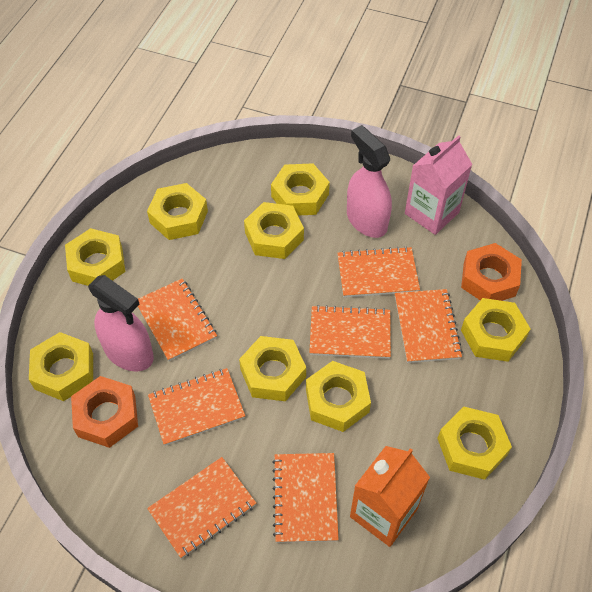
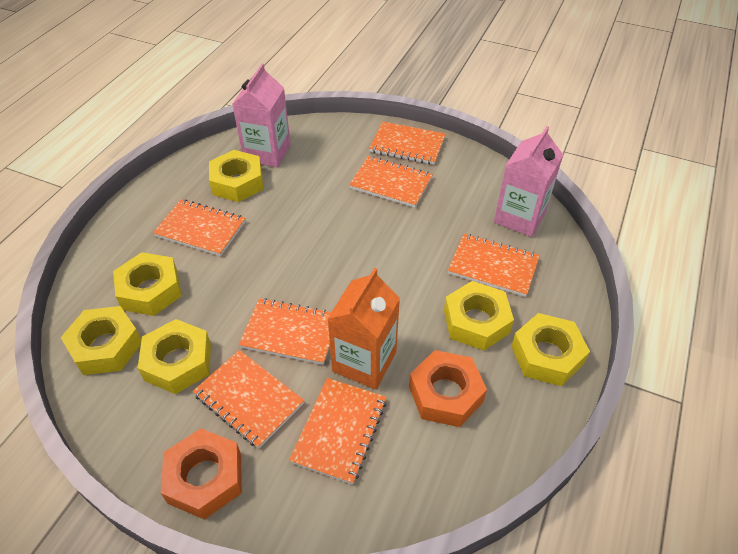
pink carton: [405,135,473,235] = 1 -> [232,64,291,168] [494,126,563,237] = 2
pink spray bottle: [88,275,154,371] [347,125,392,238] = 2 -> none = 0
yellow nut: [29,332,93,401] [65,228,125,286] [147,183,208,240] [239,336,306,401] [244,202,304,259] [271,163,330,215] [306,361,371,432] [437,406,512,480] [461,298,531,362] = 9 -> [61,306,141,375] [113,252,182,316] [138,319,211,394] [209,150,263,202] [444,281,514,351] [511,313,590,386] = 6

